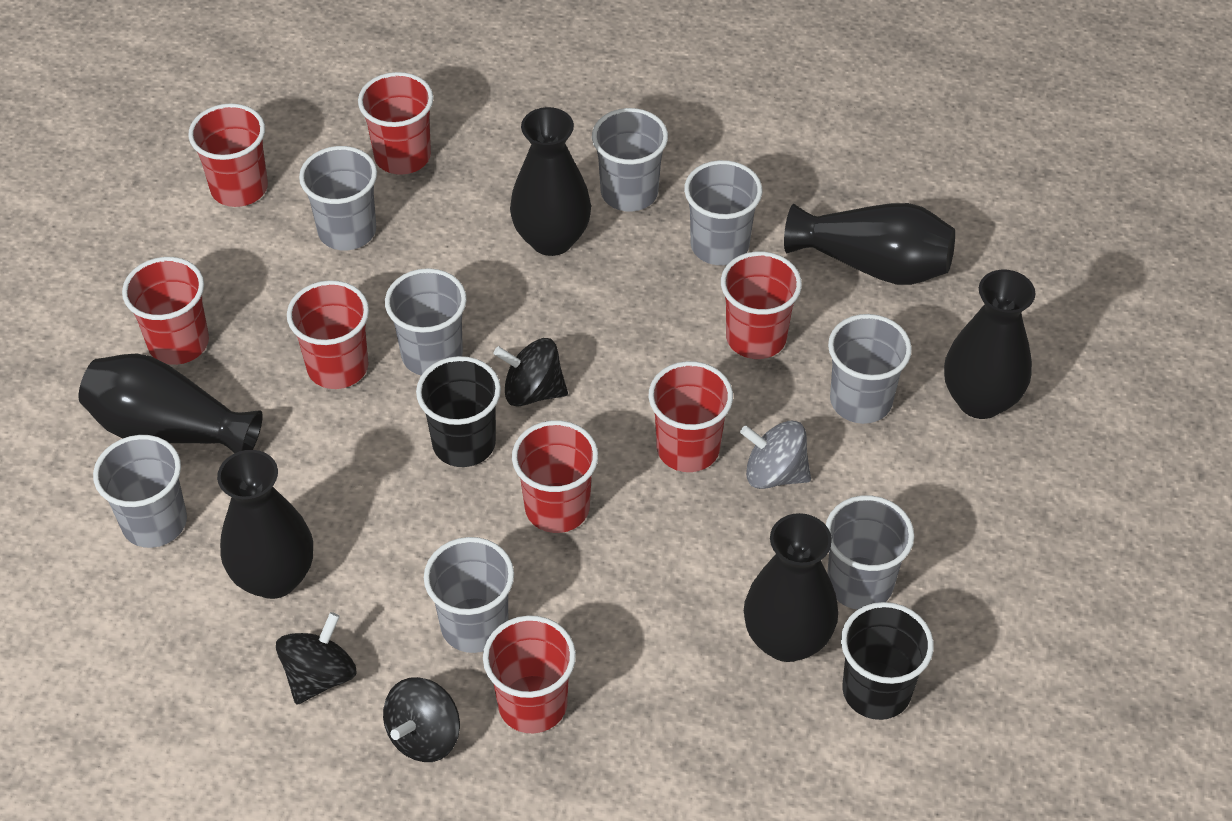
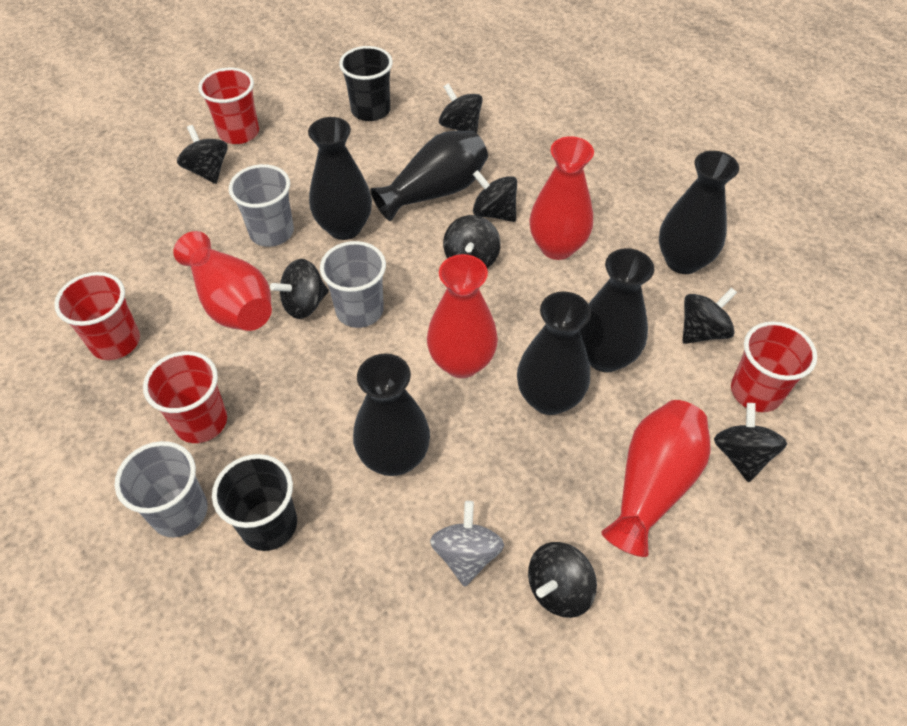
black spinning top: [276,612,357,705] [383,677,460,762] [493,338,568,407] = 3 -> [177,125,228,184] [270,259,329,319] [439,83,483,133] [443,215,500,268] [473,170,517,222] [528,542,597,618] [683,288,737,344] [714,403,787,482] = 8
grey cup: [93,435,187,548] [299,146,377,250] [385,268,467,375] [424,537,514,653] [592,108,668,212] [684,160,762,265] [826,495,915,610] [828,314,912,424] = 8 -> [115,441,208,538] [229,164,294,247] [320,241,386,328] = 3
red cup: [122,257,209,365] [188,103,268,207] [287,280,369,389] [358,72,433,175] [483,615,576,733] [512,420,598,533] [649,361,733,472] [721,251,802,359] = 8 -> [54,272,140,360] [143,351,227,443] [198,68,259,144] [731,321,817,412] = 4
red vase: none = 0 -> [173,231,272,331] [427,254,498,378] [529,136,594,260] [601,400,710,557] = 4

